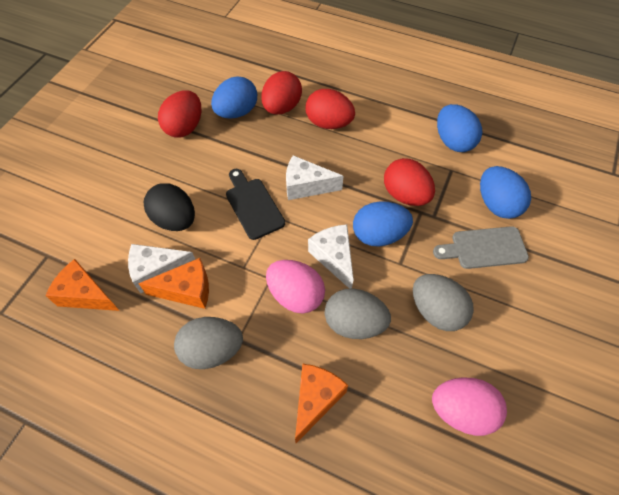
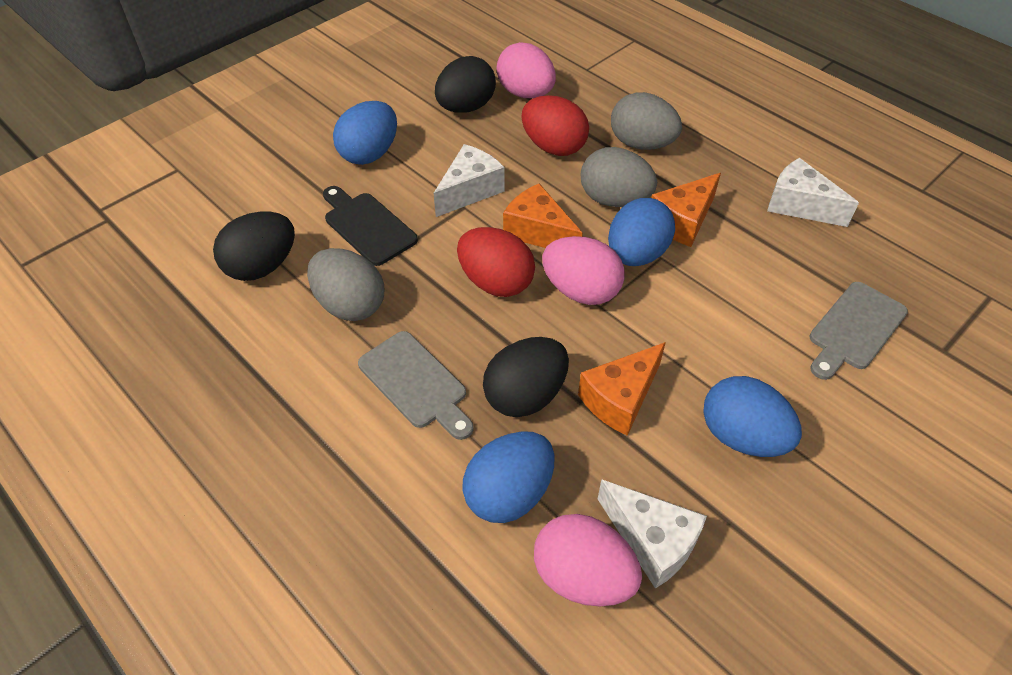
black egg: [143,183,195,231] = 1 -> [213,212,295,281] [435,56,496,113] [483,337,569,417] = 3
grey cutting board: [433,226,529,269] = 1 -> [358,331,474,440] [810,282,908,380] = 2
pink egg: [266,260,325,314] [432,377,507,436] = 2 -> [496,42,556,98] [534,514,642,606] [542,236,625,305] = 3
red egg: [158,91,201,138] [261,71,302,115] [306,89,355,129] [384,158,435,206] = 4 -> [457,227,535,297] [521,95,589,156] = 2

